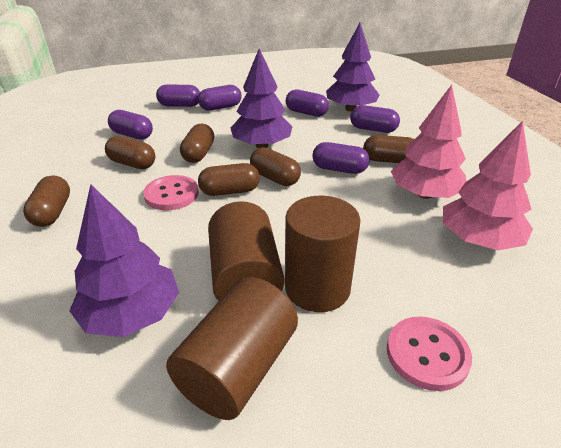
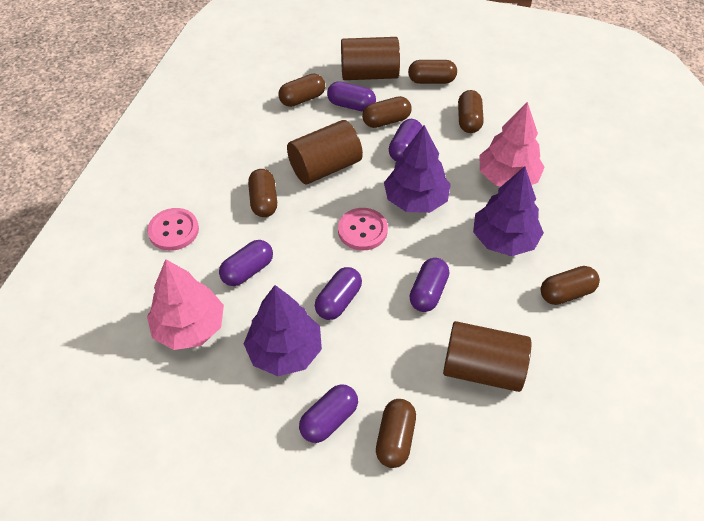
brown capsule: [23,175,70,227] [105,136,155,169] [180,124,214,163] [198,163,260,196] [250,147,301,186] [363,135,414,163] = 6 -> [248,169,277,217] [279,73,325,107] [362,96,412,128] [376,399,416,468] [408,60,457,84] [458,90,484,133] [541,266,600,305] = 7

